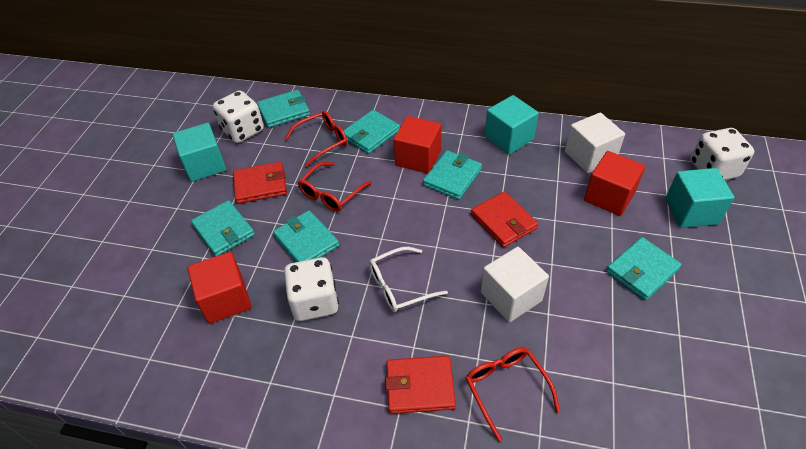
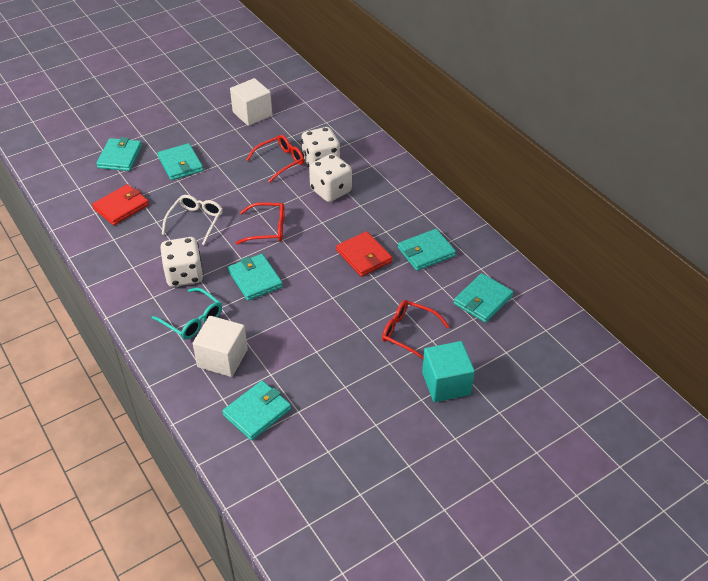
red cube: [187,252,252,324] [394,116,441,174] [584,151,645,216] = 3 -> none = 0
red wallet: [233,162,287,204] [385,356,456,414] [471,191,538,247] = 3 -> [92,184,149,225] [336,231,392,277] = 2
turquoise cube: [173,123,226,182] [485,95,539,155] [665,168,735,228] = 3 -> [422,341,475,402] = 1
turquoise glasses: none = 0 -> [152,287,222,340] = 1

